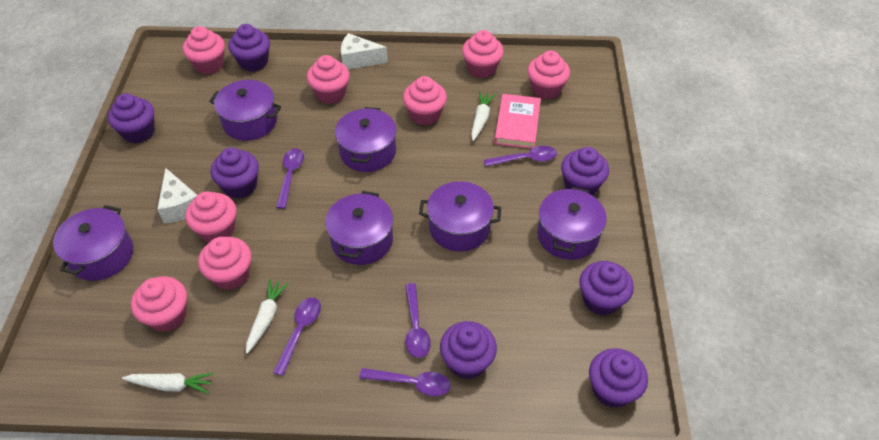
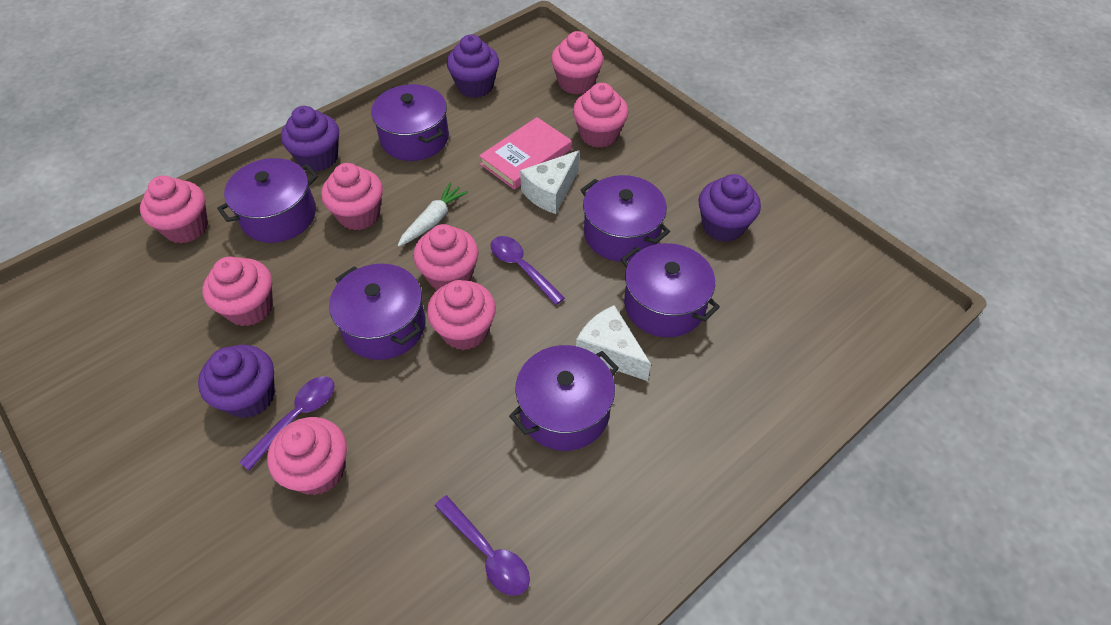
purple cupcake: [108,94,155,143] [210,147,259,199] [228,24,270,72] [440,321,497,379] [561,147,609,195] [579,261,634,316] [589,348,648,408] = 7 -> [198,345,275,418] [281,106,339,172] [447,34,499,98] [699,174,761,242] = 4
purple spoon: [273,297,321,376] [276,148,304,209] [359,368,450,396] [405,283,431,358] [484,146,557,167] = 5 -> [239,376,335,471] [435,495,530,596] [490,236,565,305] = 3
white carrot: [122,373,214,394] [246,279,289,354] [471,91,495,141] = 3 -> [398,183,468,247] = 1

